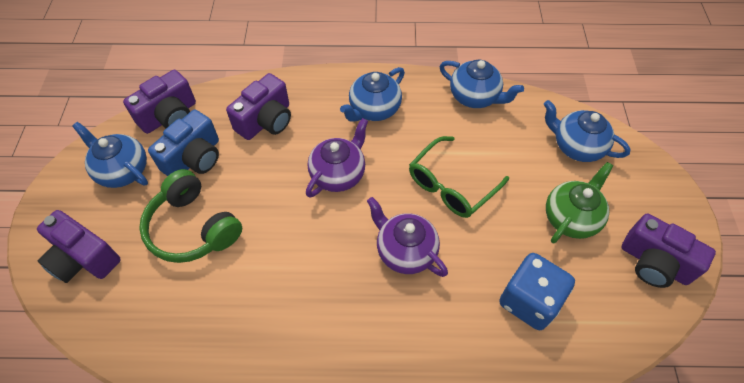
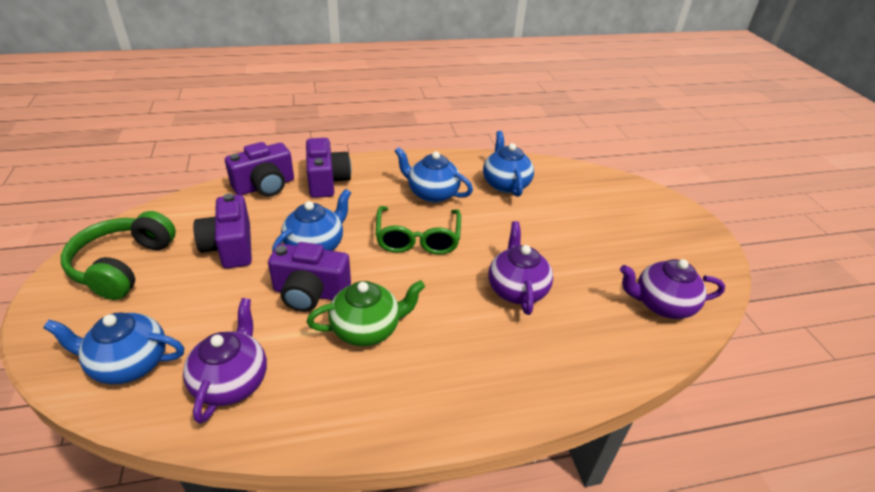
blue camera: [148,110,219,176] = 1 -> none = 0
blue dice: [499,253,575,330] = 1 -> none = 0
purple teapot: [306,118,368,198] [367,197,448,277] = 2 -> [183,298,267,424] [489,221,553,315] [620,259,725,319] = 3

